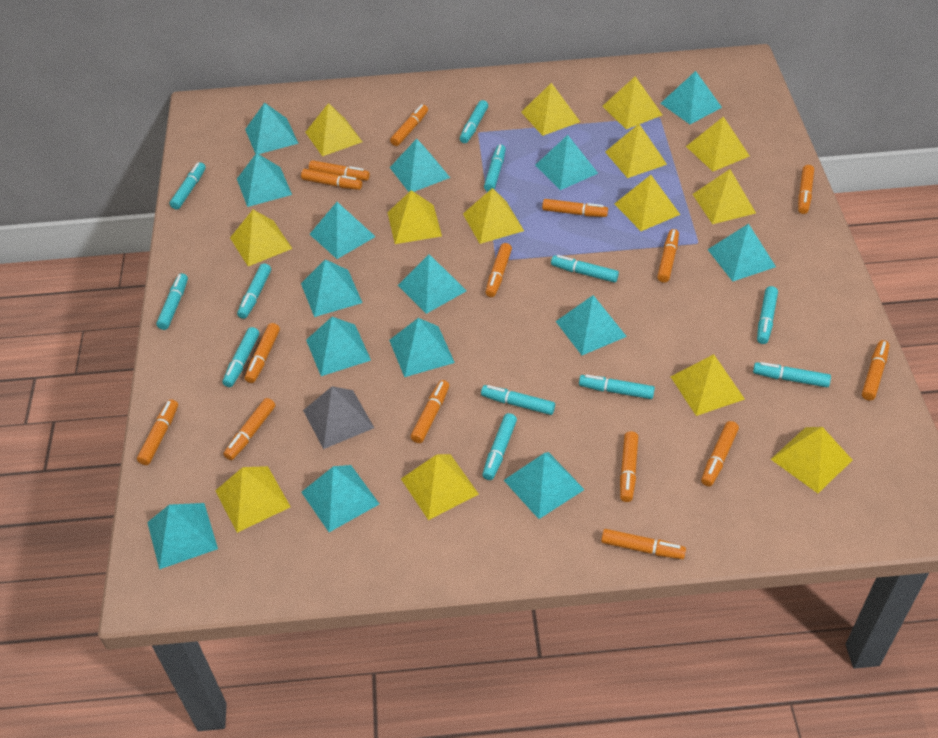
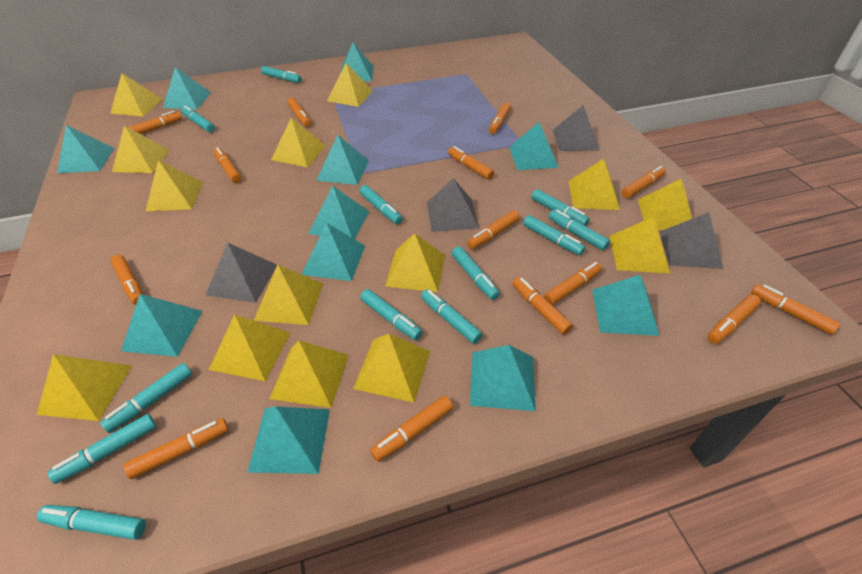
grey pyramid: [303,386,374,449] = 1 -> [206,242,277,303] [427,178,479,232] [553,105,600,151] [660,212,723,269] = 4
orange marker: [137,399,178,465] [223,398,275,460] [245,323,280,383] [301,169,362,190] [309,160,370,181] [390,104,428,146] [411,380,449,443] [485,243,512,297] [542,199,608,217] [601,529,686,559] [620,431,638,502] [657,229,679,283] [701,421,739,486] [798,165,814,214] [862,340,889,401] = 15 -> [111,255,143,305] [123,418,228,479] [128,111,182,134] [214,147,242,183] [287,98,311,127] [370,396,453,462] [448,146,494,180] [467,210,520,249] [489,102,511,134] [513,277,573,335] [544,262,602,305] [622,166,666,198] [708,294,761,344] [751,284,841,335] = 14
turquoise pyramid: [147,503,218,569] [237,153,292,207] [245,102,299,154] [301,259,362,317] [301,465,379,532] [306,317,371,376] [309,202,376,259] [389,318,455,377] [390,139,450,192] [398,254,467,314] [504,452,585,519] [535,135,598,190] [556,295,627,355] [660,71,722,124] [707,224,776,282] = 15 -> [57,125,114,173] [121,294,203,357] [163,67,211,109] [247,406,330,474] [301,223,365,281] [308,186,369,239] [316,135,369,185] [340,43,374,81] [470,345,536,411] [509,122,559,170] [592,275,660,336] = 11

